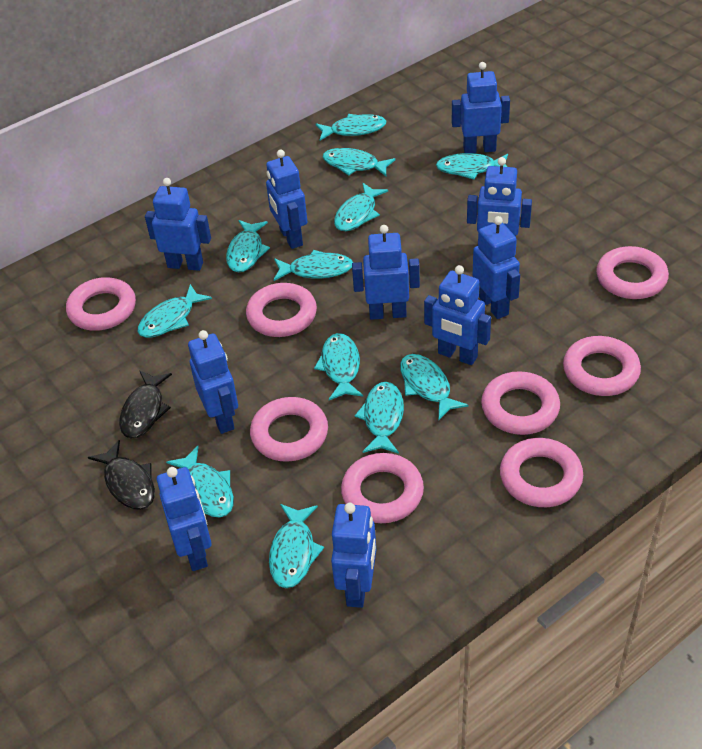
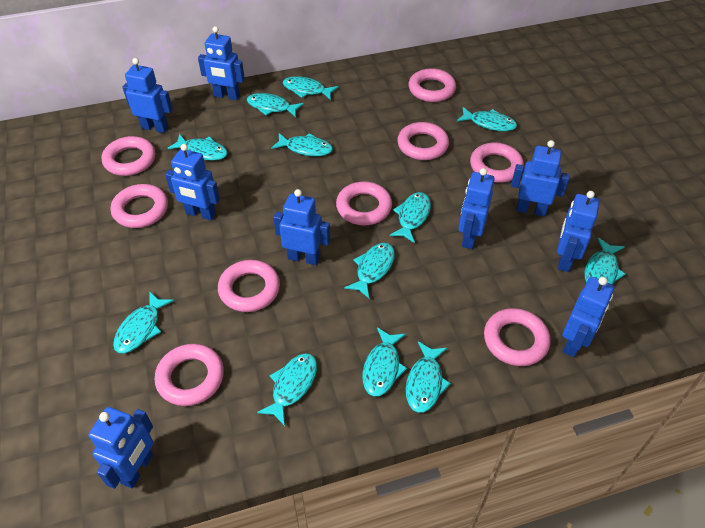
black fish: [88,440,155,510] [119,371,172,439] = 2 -> none = 0
blue robot: [145,178,211,271] [157,467,212,571] [188,330,238,434] [266,150,307,249] [331,503,376,608] [352,225,420,320] [424,265,491,365] [452,62,510,153] [467,157,532,236] [473,216,520,319] = 10 -> [89,407,154,489] [122,58,172,133] [165,144,220,220] [198,26,245,100] [273,189,330,265] [458,168,495,249] [511,140,570,216] [557,191,600,272] [562,277,614,357] = 9
pink ring: [66,277,136,331] [246,283,317,337] [250,397,328,462] [341,453,424,523] [481,371,560,435] [500,438,583,507] [563,336,641,396] [596,246,669,299] = 8 -> [102,136,155,176] [111,184,168,228] [155,344,224,406] [218,260,280,312] [336,182,392,225] [397,122,449,160] [409,68,456,102] [470,142,524,183] [484,308,551,366] = 9

